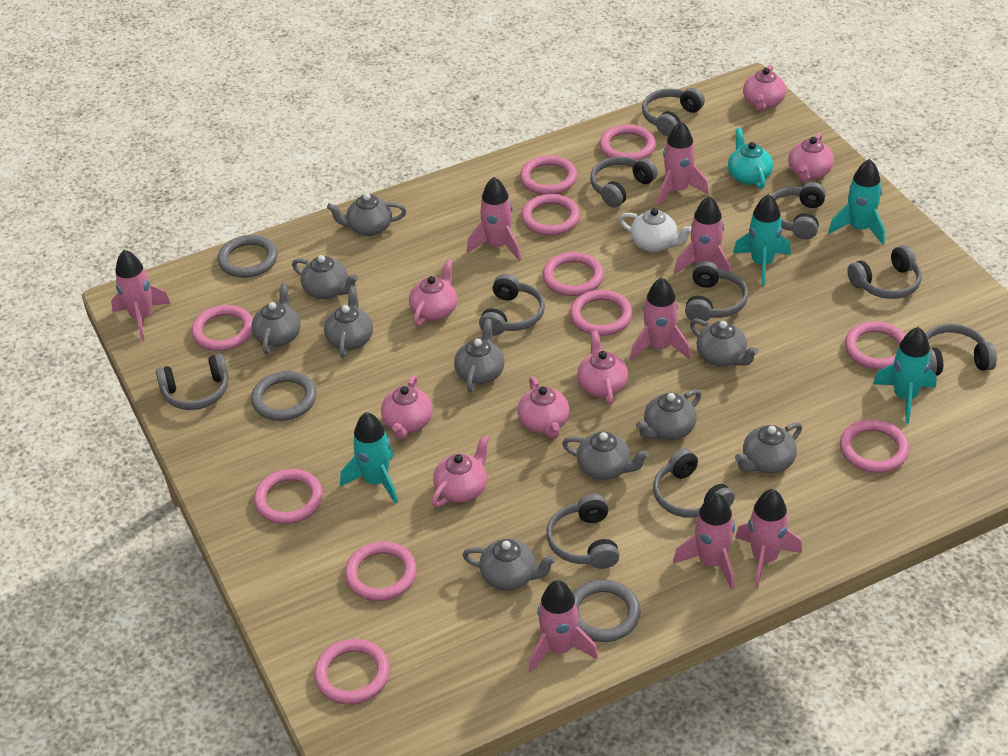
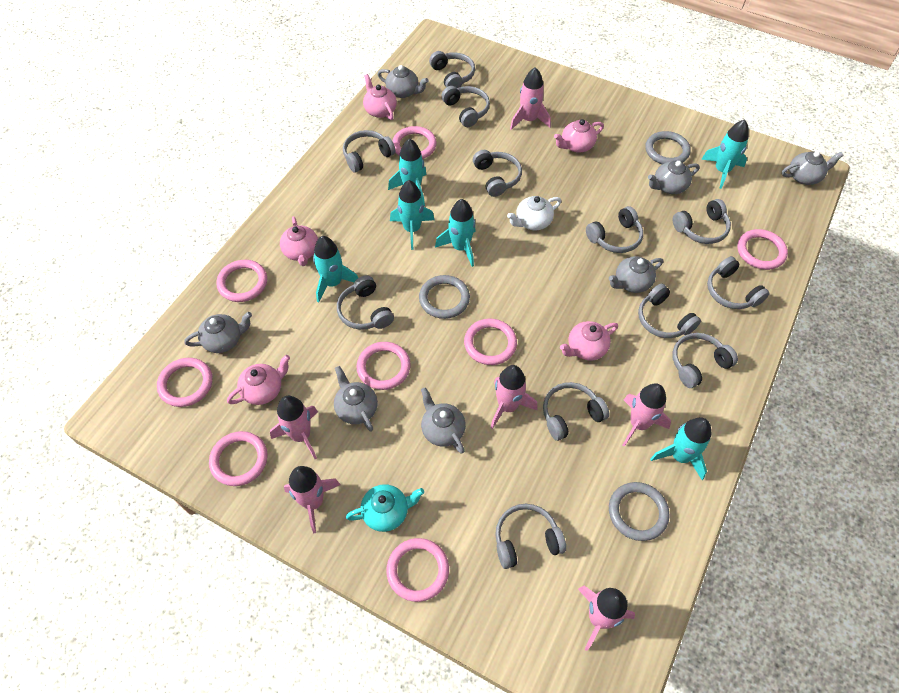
grey headphones: [156,354,229,410] [479,274,545,335] [546,494,620,569] [590,157,658,208] [642,88,705,136] [653,448,735,518] [685,261,748,321] [771,182,826,239] [847,245,922,299] [925,324,997,376] = 10 -> [337,275,394,330] [343,130,396,172] [429,51,475,88] [441,86,490,127] [473,150,522,197] [495,504,566,569] [543,382,609,441] [586,206,643,253] [638,283,701,338] [673,199,731,244] [673,333,738,388] [707,256,769,309] = 12
grey teapot: [251,283,301,354] [292,255,358,299] [324,286,373,358] [327,193,407,236] [454,319,505,392] [462,538,556,591] [562,432,649,480] [636,389,701,440] [690,318,759,367] [735,422,802,474] = 10 -> [184,312,252,353] [334,366,378,432] [377,65,428,98] [421,387,466,454] [609,256,663,293] [648,161,699,194] [782,151,844,185] = 7
pink ring: [191,305,253,351] [254,469,323,524] [314,639,390,704] [345,541,417,601] [520,155,577,195] [521,194,580,235] [543,252,604,296] [570,290,633,336] [599,124,656,161] [840,419,909,473] [845,321,906,370] = 11 -> [157,358,213,407] [209,431,268,486] [216,260,267,302] [356,342,411,390] [386,538,449,602] [393,126,437,159] [464,319,517,365] [737,229,788,270] = 8
pink rocket: [111,250,171,341] [467,177,521,261] [529,580,598,672] [630,277,691,361] [657,121,709,206] [673,493,735,590] [674,196,731,274] [735,489,802,588] = 8 -> [270,396,318,459] [284,466,340,533] [490,365,538,429] [510,67,551,130] [578,586,635,651] [623,383,671,447] = 6
pink teapot: [381,375,433,439] [409,259,457,326] [432,435,489,507] [518,377,569,439] [577,330,628,405] [743,65,786,111] [788,133,834,182] = 7 -> [227,355,290,405] [280,217,318,266] [363,74,397,120] [554,119,604,153] [560,321,618,361] = 5
turquoise rocket: [340,412,398,504] [733,194,791,286] [828,159,885,245] [873,327,937,423] = 4 -> [313,236,358,303] [388,138,427,206] [390,180,434,250] [435,199,476,267] [650,417,711,480] [701,119,749,189] = 6

